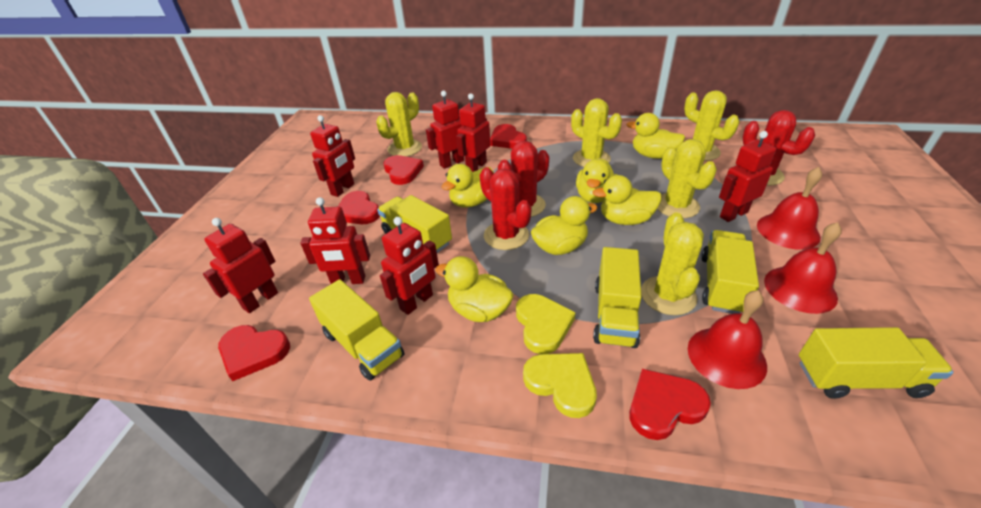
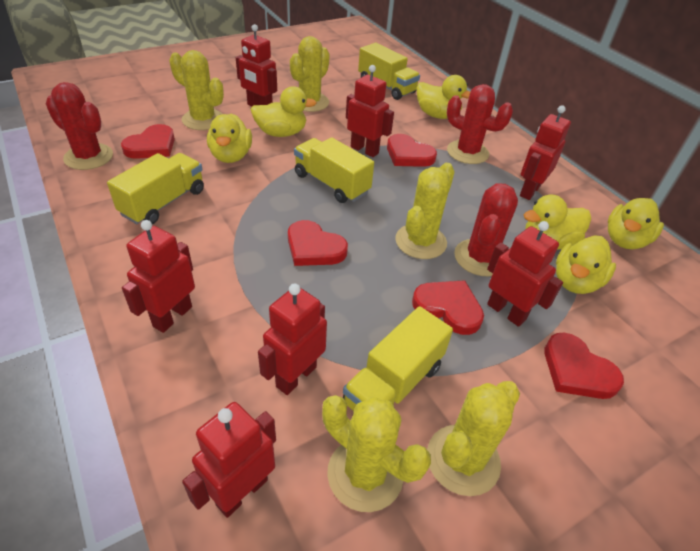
red bell: [688,290,767,389] [757,167,822,250] [764,222,842,314] = 3 -> none = 0
yellow heart: [516,294,576,354] [523,353,597,418] = 2 -> none = 0
yellow truck: [309,279,404,381] [377,195,452,253] [593,247,642,348] [701,230,759,314] [799,327,954,399] = 5 -> [107,153,204,224] [294,137,374,203] [343,306,453,411] [358,43,420,100] = 4

